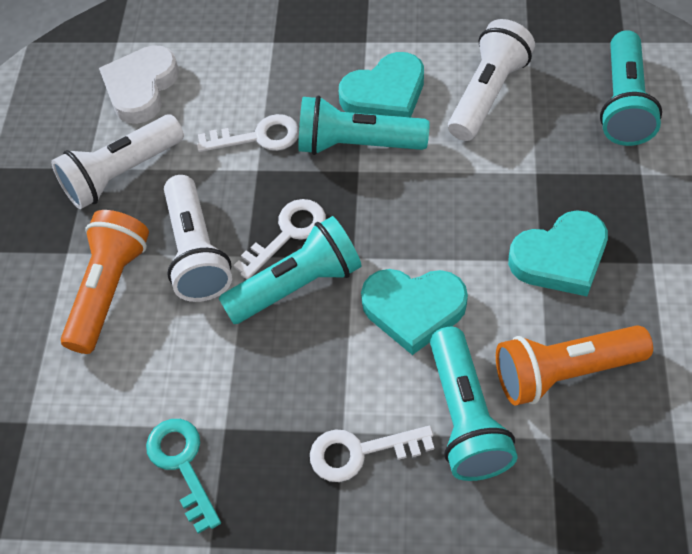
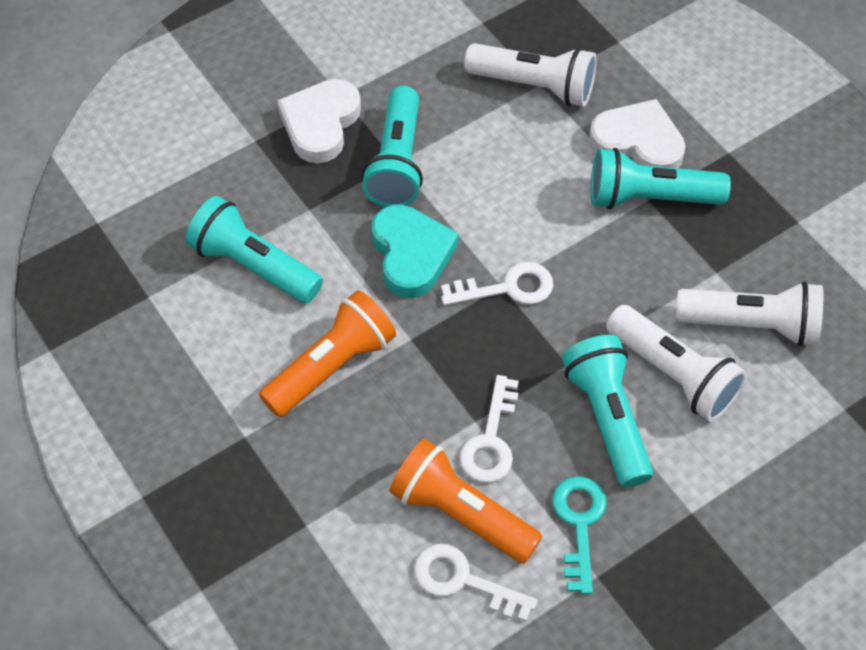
turquoise heart: [339,52,424,117] [361,269,468,355] [508,210,608,296] = 3 -> [372,204,459,298] = 1
white heart: [99,45,179,124] = 1 -> [277,79,361,163] [589,99,686,168] = 2

